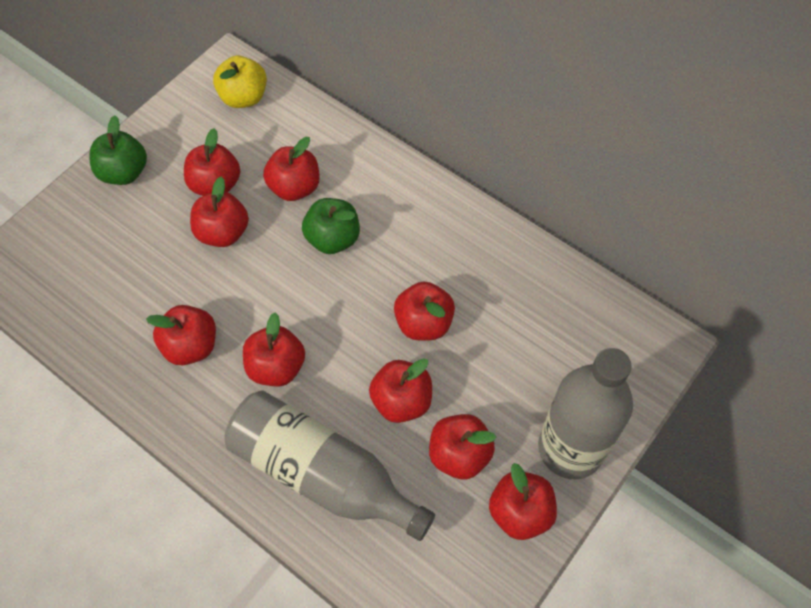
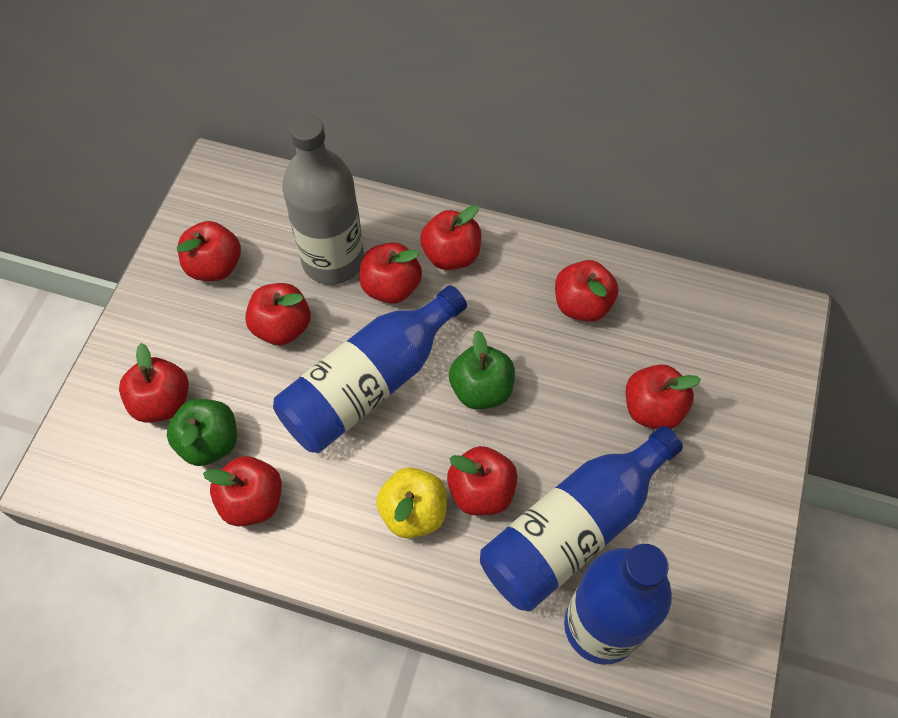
blue bottle: none = 0 -> [273,285,467,453] [480,426,683,611] [564,544,672,665] = 3
grey bottle: [224,391,435,541] [538,348,633,479] = 2 -> [282,114,364,285] = 1

